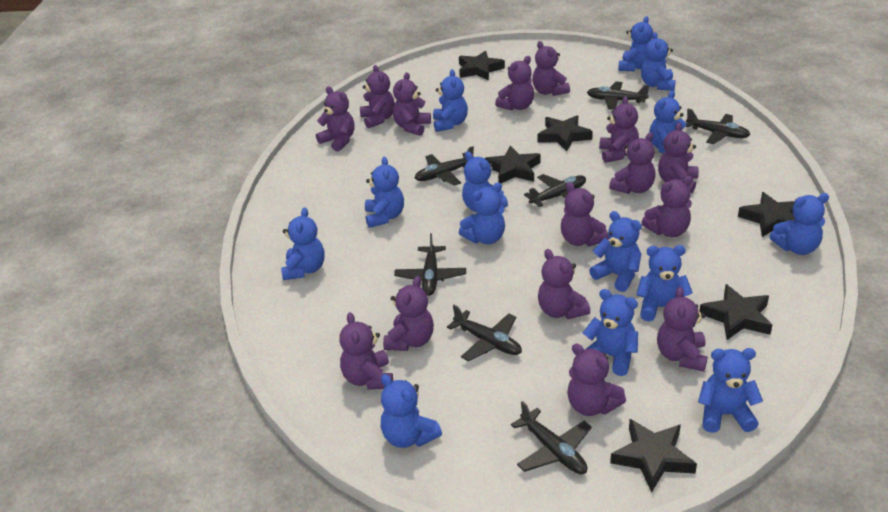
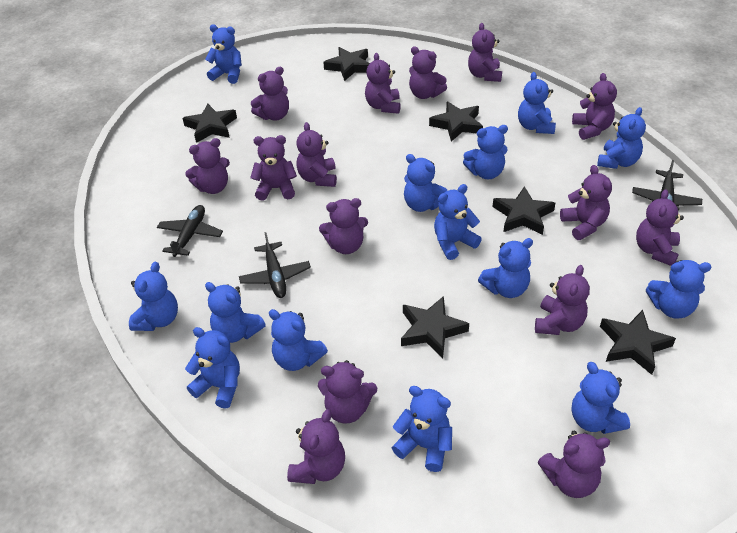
black plane: [394,233,466,296] [415,146,474,186] [447,305,522,361] [511,401,592,474] [524,174,586,207] [587,82,649,110] [685,109,750,144] = 7 -> [157,205,223,257] [239,232,311,298] [632,160,702,207] = 3

